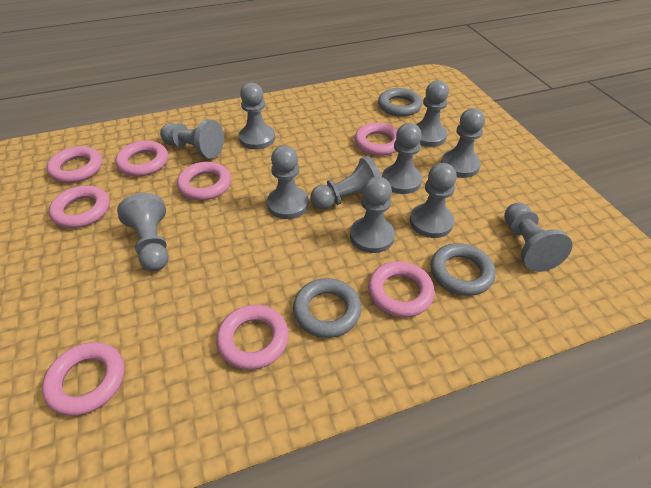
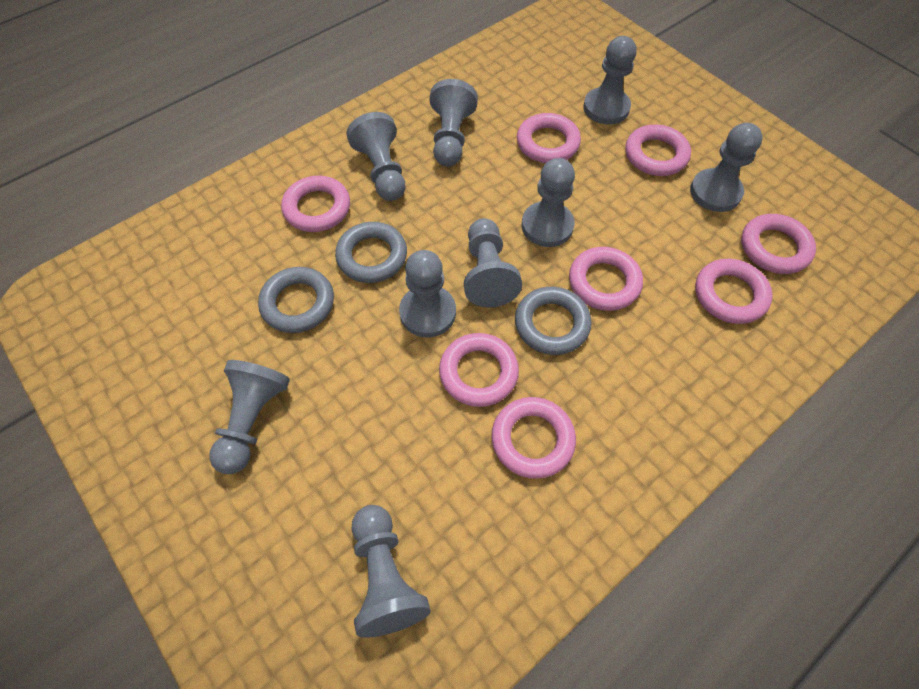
grey pawn: [117,193,169,271] [160,119,224,159] [239,82,275,149] [267,145,309,219] [310,156,382,210] [350,176,395,253] [382,123,422,194] [410,163,457,238] [416,80,449,147] [441,108,485,178] [504,203,572,272] = 11 -> [209,360,290,474] [346,112,405,201] [351,505,431,638] [399,250,456,337] [429,79,478,166] [464,218,522,308] [522,158,575,247] [583,36,637,125] [690,123,763,212] = 9

